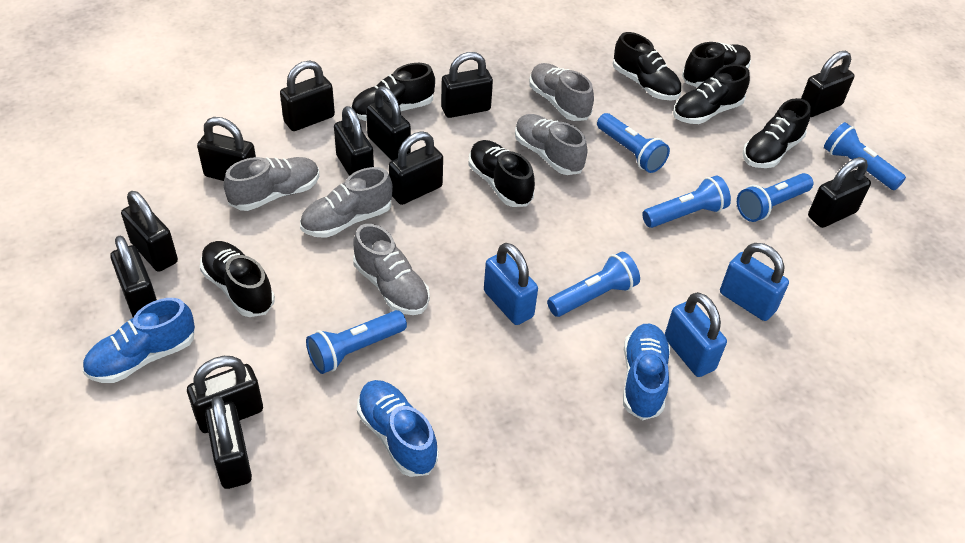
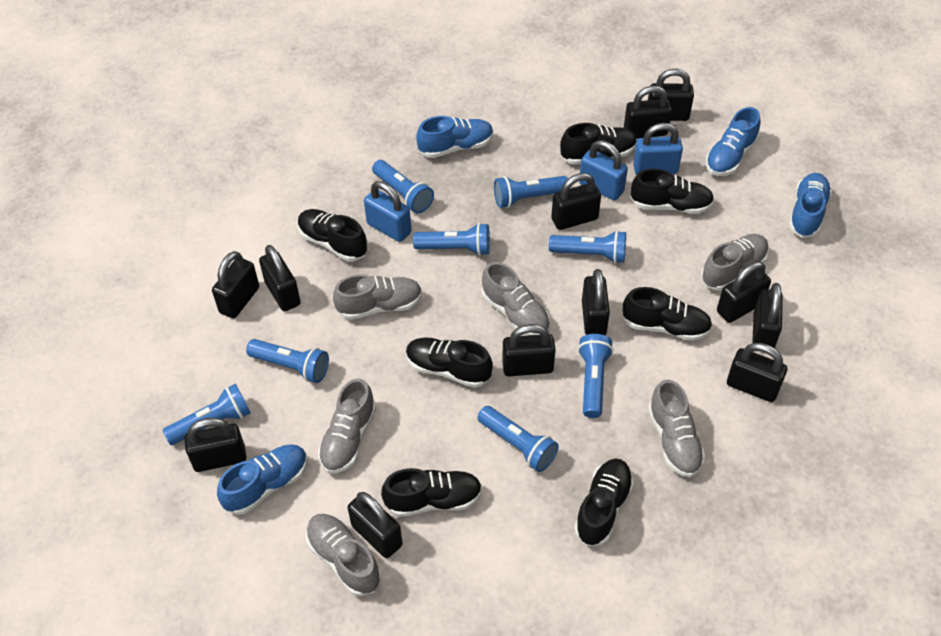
blue flashlight: [306,310,407,374] [547,252,640,317] [597,113,670,173] [642,176,731,228] [737,173,813,222] [824,122,906,190] = 6 -> [163,384,251,445] [246,339,329,383] [372,160,434,213] [413,223,490,256] [478,406,558,472] [494,176,568,208] [549,230,626,264] [578,334,613,418] = 8
blue shoe: [83,298,195,383] [357,380,438,477] [623,324,670,420] = 3 -> [217,444,308,515] [416,116,494,158] [705,107,761,176] [789,173,832,238] = 4
grey shoe: [224,157,319,211] [300,167,393,238] [353,224,430,315] [515,114,587,175] [529,63,594,121] = 5 -> [306,514,381,596] [318,378,376,473] [333,274,422,320] [482,262,550,336] [648,380,705,477] [701,234,769,291] = 6

